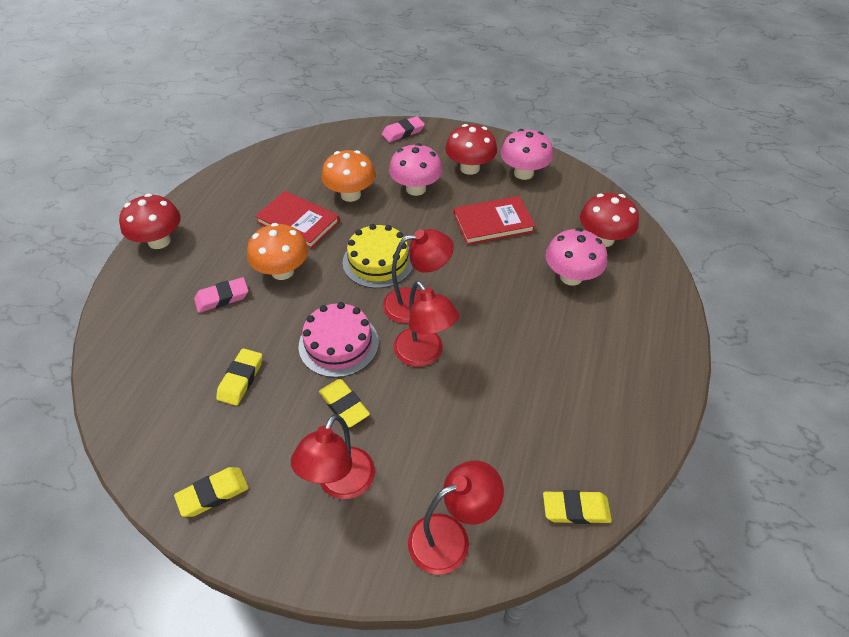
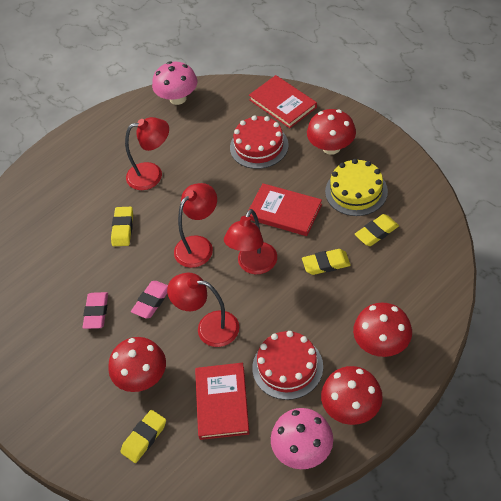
orange mushroom: [247,223,308,280] [321,150,376,202] = 2 -> none = 0
pink cake: [299,302,379,378] = 1 -> none = 0
pink mushroom: [389,143,443,196] [500,129,553,180] [545,228,607,286] = 3 -> [152,61,198,105] [271,408,333,469] = 2
red book: [255,191,340,249] [453,196,536,245] = 2 -> [195,363,249,440] [249,75,317,128] [249,183,322,236] = 3
red cake: none = 0 -> [230,115,289,169] [252,331,323,400] = 2
red mushroom: [119,194,181,249] [445,124,497,175] [580,193,639,247] = 3 -> [108,337,166,392] [307,109,356,155] [321,366,383,425] [353,302,412,357] = 4

